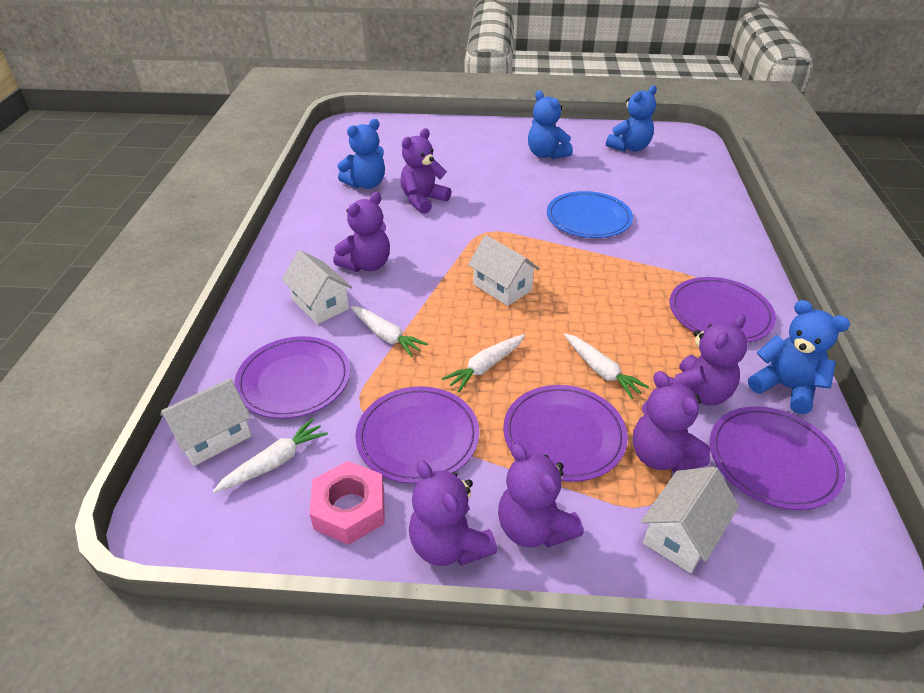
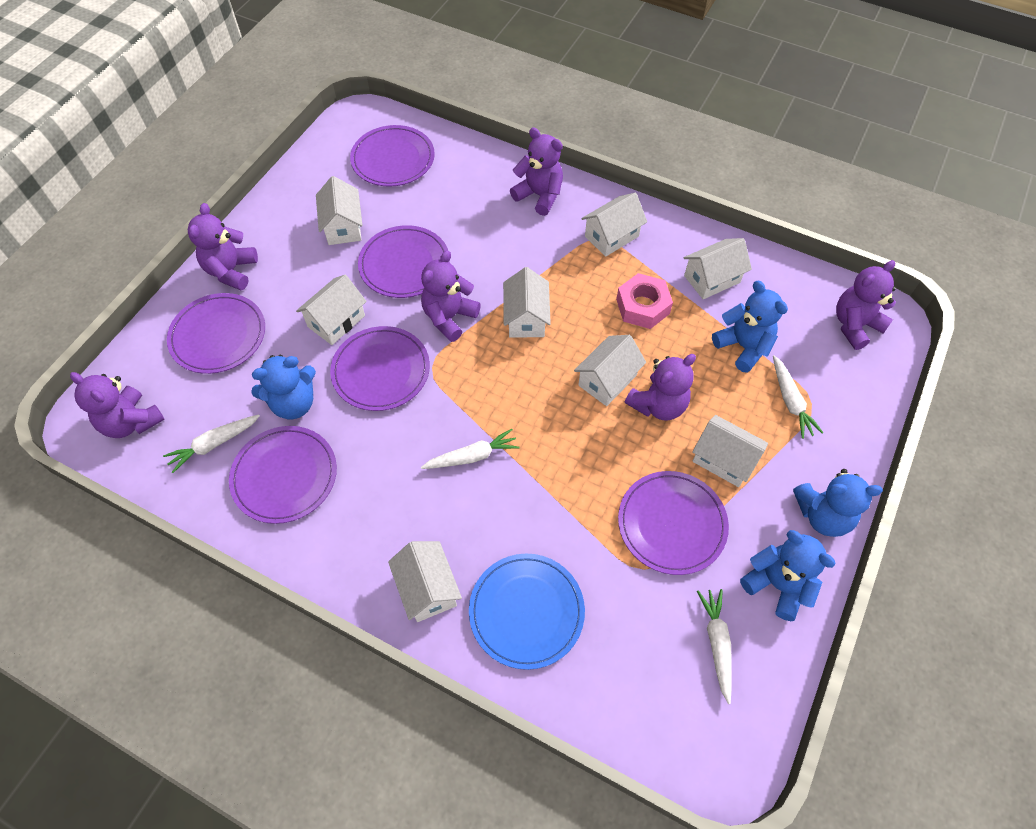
purple plate: [234,336,350,419] [355,386,480,484] [503,385,628,482] [670,277,776,343] [710,406,845,510] = 5 -> [167,293,265,374] [229,426,337,524] [330,326,430,411] [350,125,435,187] [358,225,450,298] [618,471,729,575] = 6
white house: [160,378,251,466] [282,250,352,324] [468,235,540,306] [641,467,739,573] = 4 -> [296,275,367,345] [316,176,363,245] [388,541,462,622] [503,267,551,338] [574,335,646,406] [581,193,647,257] [684,238,752,299] [692,415,768,487] = 8

